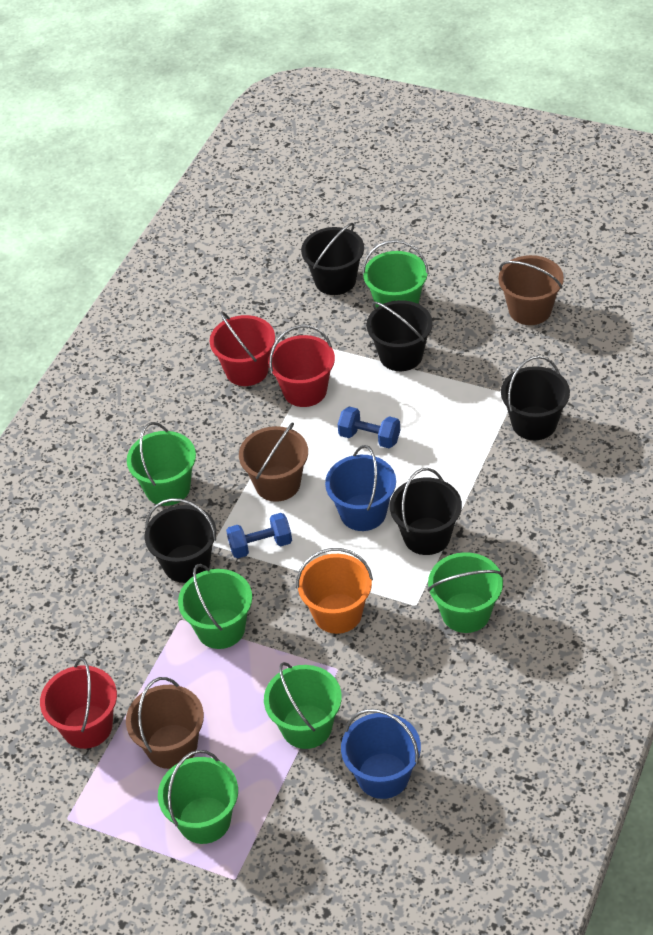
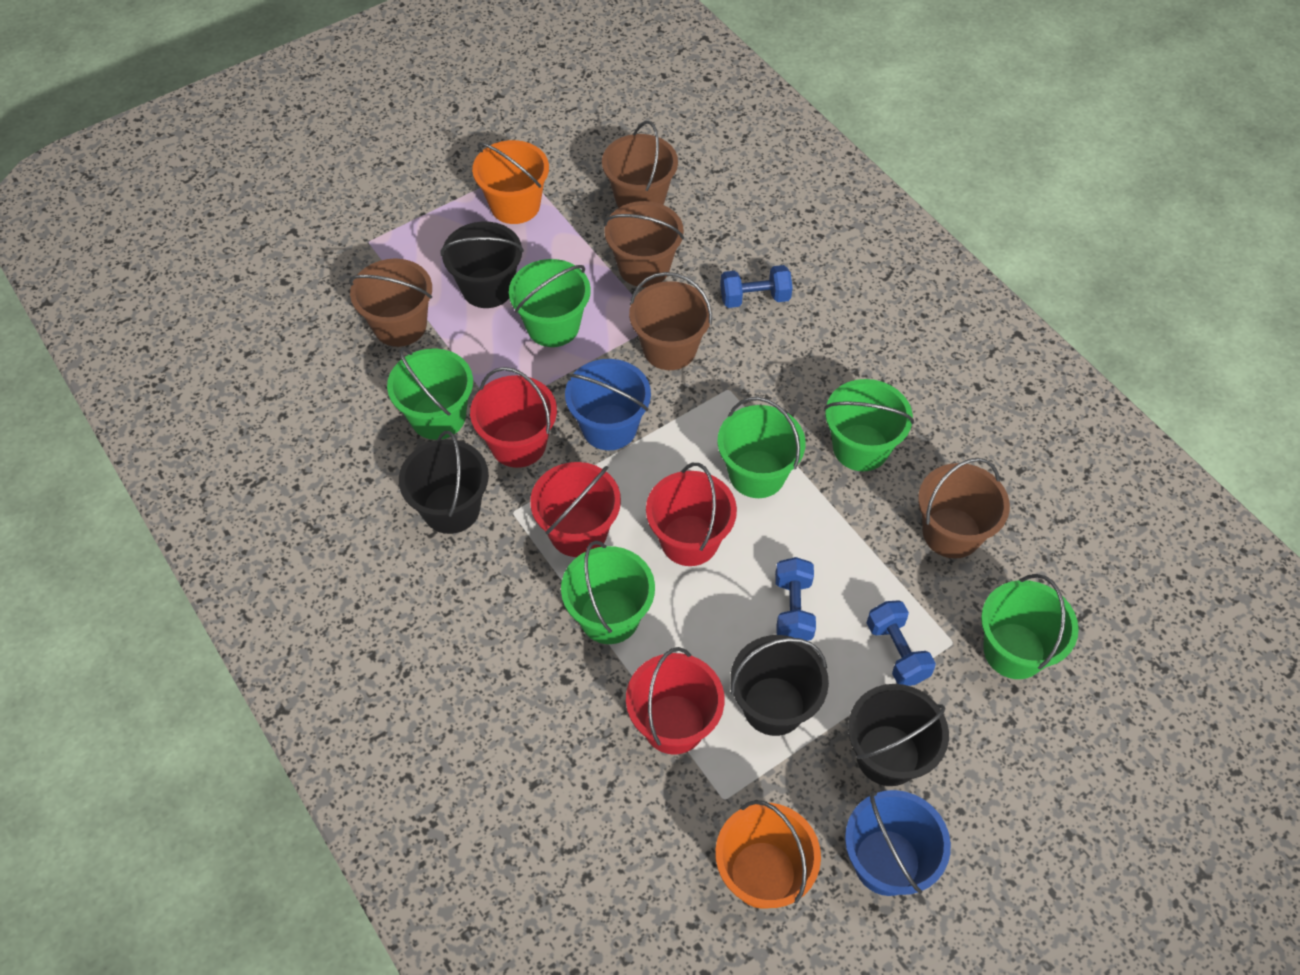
black bucket: [144,498,216,583] [301,223,364,295] [367,300,433,371] [390,468,462,555] [501,356,570,440] = 5 -> [399,431,489,534] [441,221,524,308] [730,635,829,736] [848,684,949,786] = 4
blue dumbbell: [226,513,292,559] [338,407,400,448] = 2 -> [720,265,793,308] [775,557,816,641] [867,600,936,686] = 3
brown bucket: [126,677,204,769] [239,422,308,502] [498,255,564,325] = 3 -> [349,258,432,347] [602,121,678,208] [604,201,684,287] [629,272,712,370] [918,458,1010,559] = 5
orange bucket: [296,548,373,634] = 1 -> [472,140,549,224] [715,800,821,909] = 2
red bucket: [40,658,117,749] [210,311,275,386] [268,325,335,407] = 3 -> [470,367,557,468] [530,462,621,557] [626,647,724,755] [646,463,737,566] = 4

